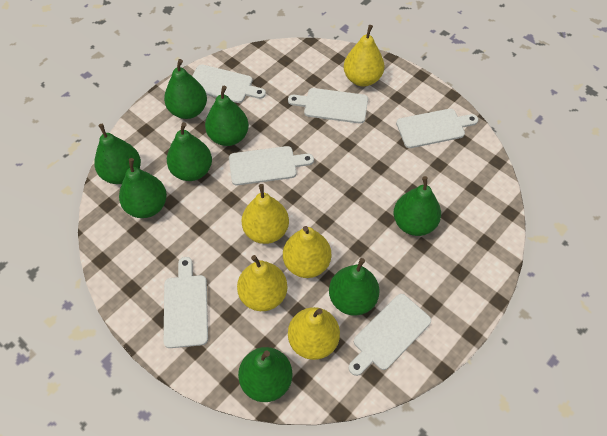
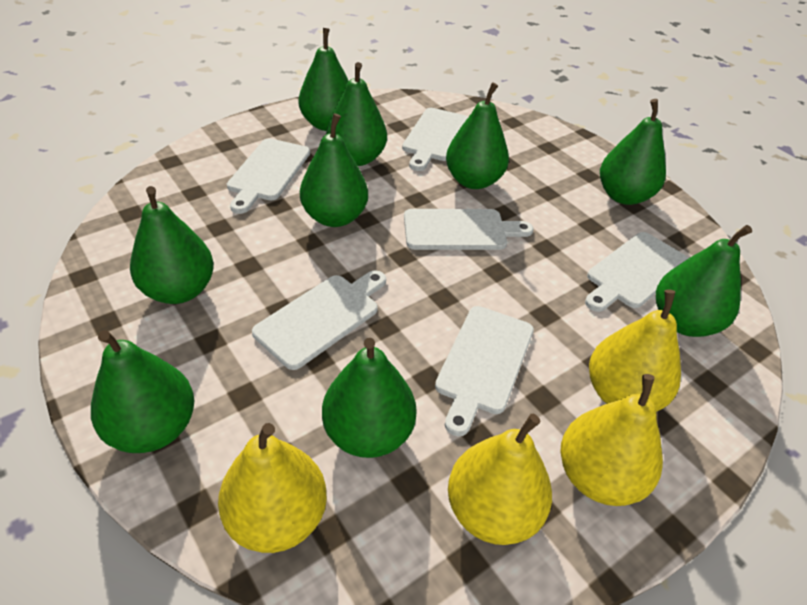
green pear: [94,124,141,184] [119,158,167,218] [164,59,207,119] [167,122,212,181] [205,86,249,146] [238,347,293,402] [329,258,380,316] [394,176,441,236] = 8 -> [91,330,195,453] [130,186,214,304] [298,28,348,131] [300,113,368,227] [322,338,417,458] [326,62,387,166] [446,82,509,189] [600,99,666,205] [656,225,752,337] = 9
yellow pear: [237,255,287,311] [242,184,289,244] [283,226,331,278] [288,307,340,360] [344,25,385,87] = 5 -> [218,423,327,553] [448,414,552,545] [561,374,663,506] [589,289,681,412] = 4

